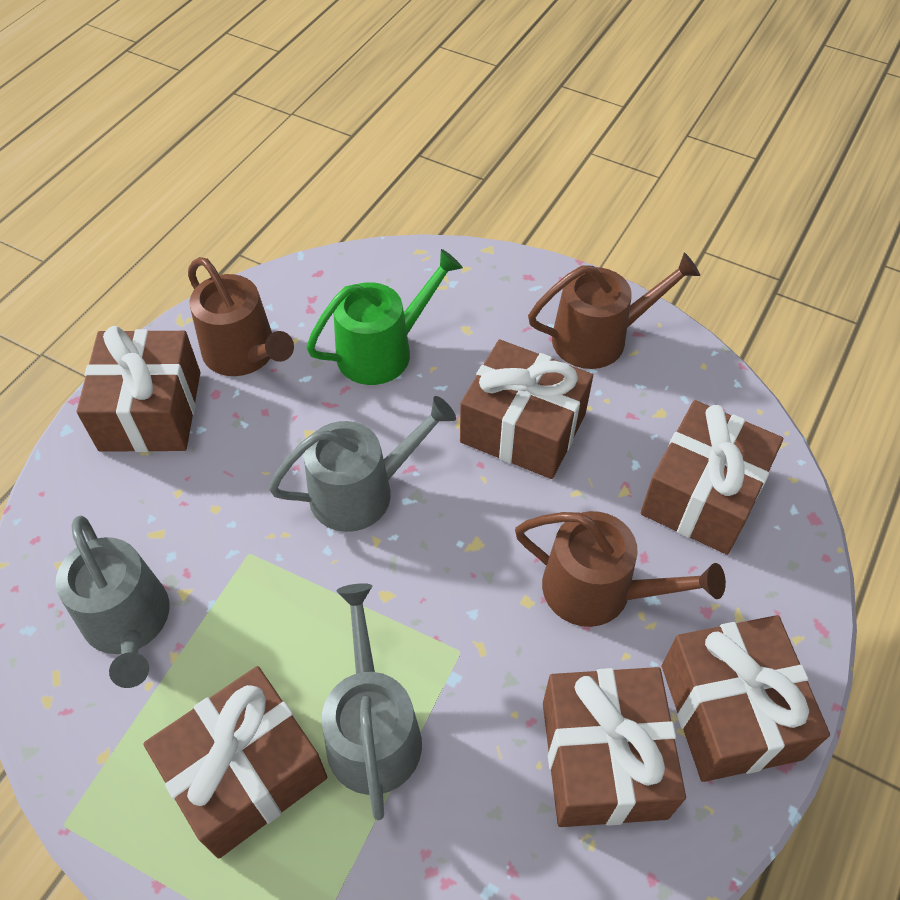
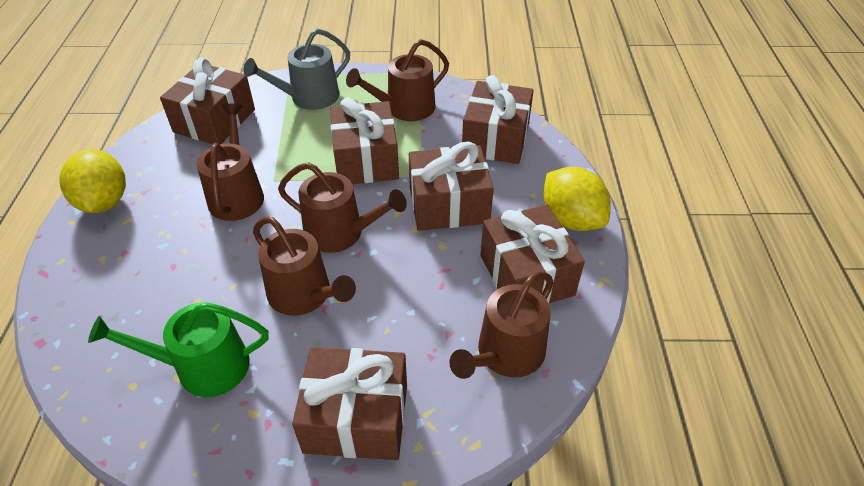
brown watering can: [188,257,294,376] [515,511,726,627] [528,252,700,369] = 3 -> [197,103,264,221] [253,216,356,316] [278,162,407,253] [346,39,449,121] [449,271,554,379] = 5
grey watering can: [56,515,169,688] [269,396,456,532] [322,583,422,820] = 3 -> [243,28,350,110] = 1
yellow lemon: none = 0 -> [59,149,126,213] [543,167,611,231] = 2

